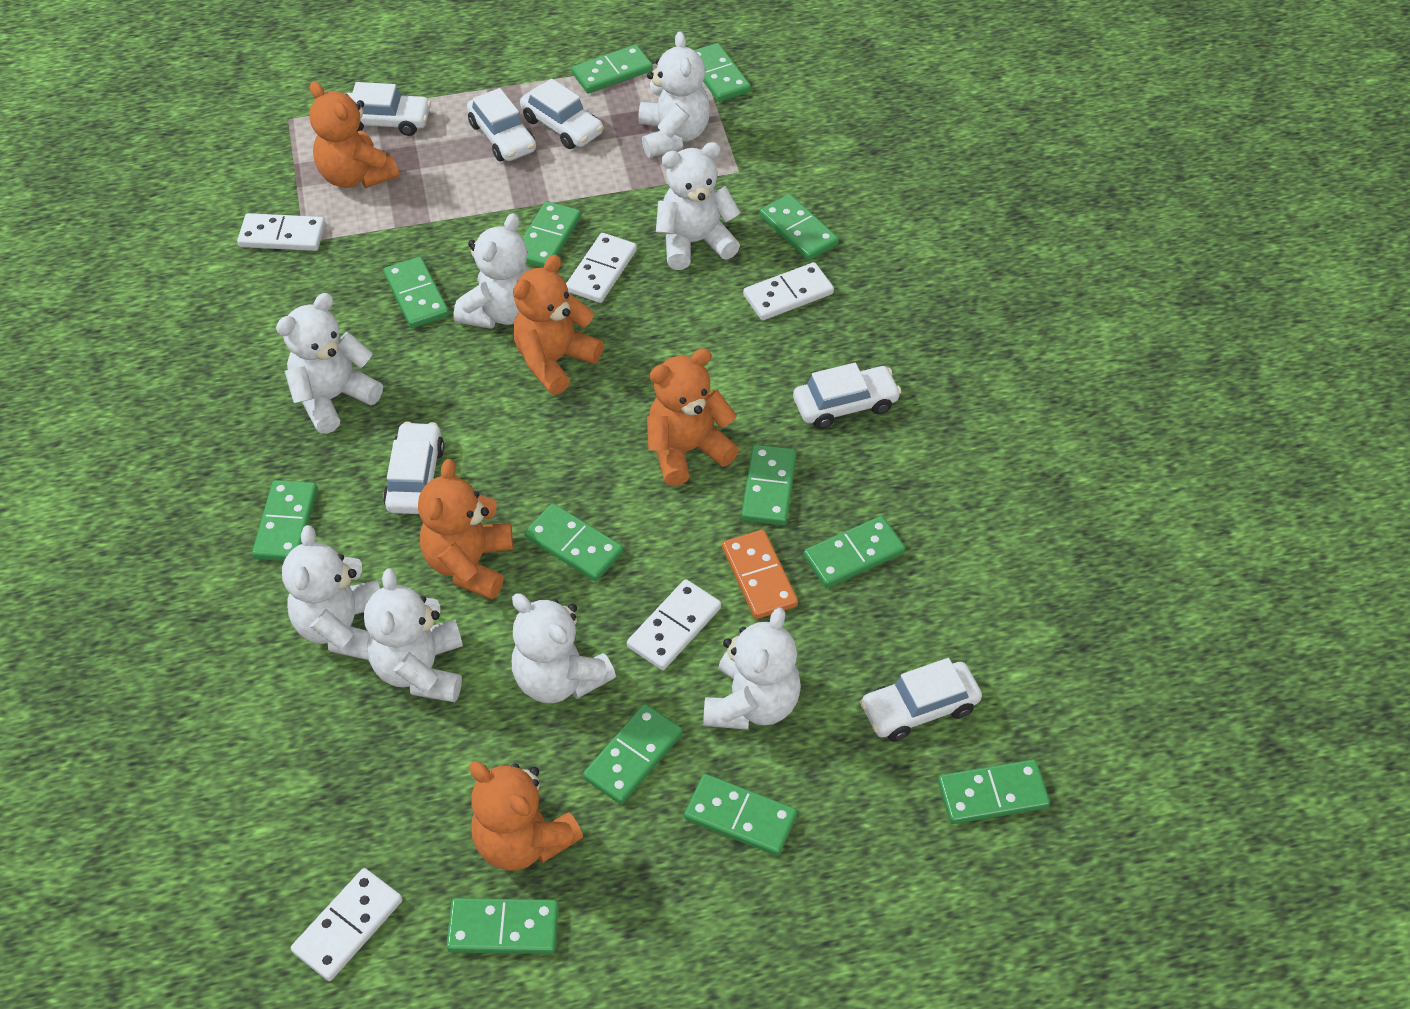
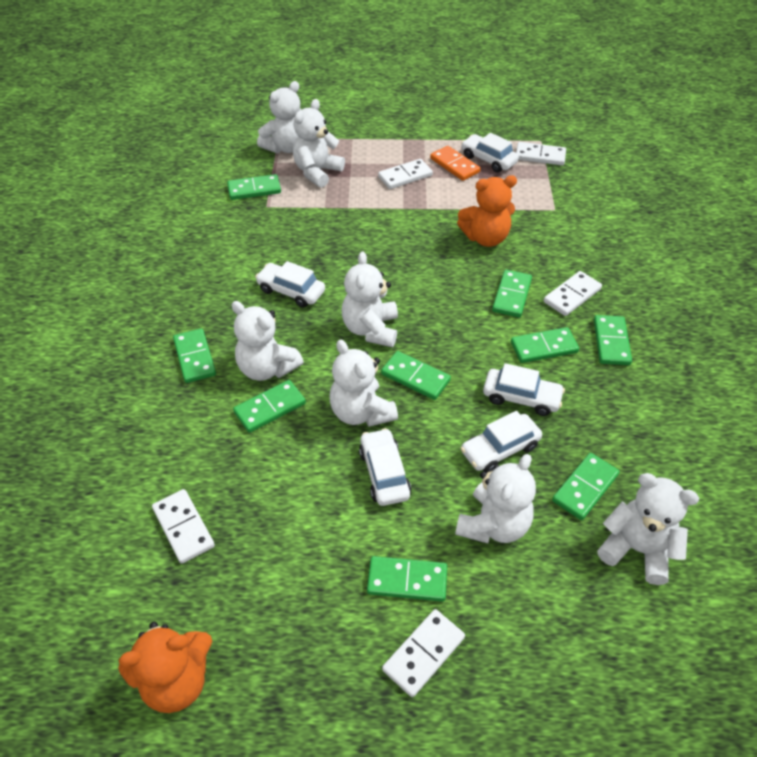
green domino: [252,480,318,561] [383,257,449,328] [446,898,559,954] [522,201,581,268] [525,503,623,581] [572,45,653,93] [583,704,683,804] [684,774,797,856] [694,43,751,102] [741,445,796,525] [760,194,839,260] [804,516,905,588] [938,759,1050,824] = 13 -> [173,328,216,383] [227,174,281,200] [233,380,306,433] [367,556,447,602] [381,351,451,400] [492,270,532,318] [511,327,579,363] [552,453,619,520] [594,315,632,365] = 9
orange teddy bear: [309,81,399,188] [418,459,513,599] [469,762,583,871] [513,255,604,395] [647,348,739,486] = 5 -> [118,622,212,713] [457,175,517,247] = 2
white car: [346,82,431,136] [383,421,444,514] [467,88,536,161] [520,78,604,149] [793,363,901,429] [860,658,982,741] = 6 -> [255,261,325,308] [359,428,411,506] [461,133,519,173] [461,411,542,473] [483,363,565,416] = 5
white teddy bear: [276,293,383,434] [282,525,381,660] [364,568,463,702] [454,213,530,329] [512,593,616,703] [638,31,710,158] [656,142,741,270] [703,607,801,730] = 8 -> [232,301,304,381] [257,81,302,154] [293,99,345,188] [329,339,398,427] [341,252,398,347] [455,454,536,544] [597,473,699,585] = 7

